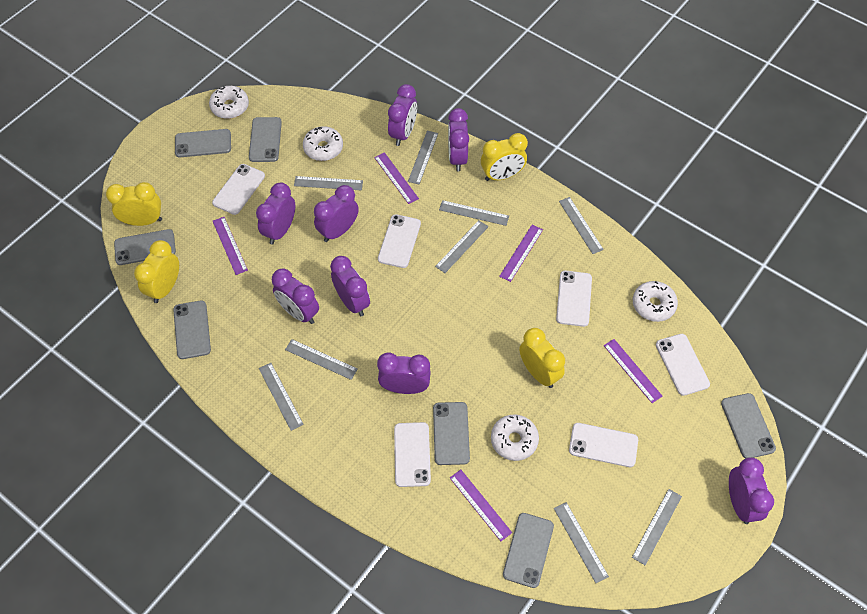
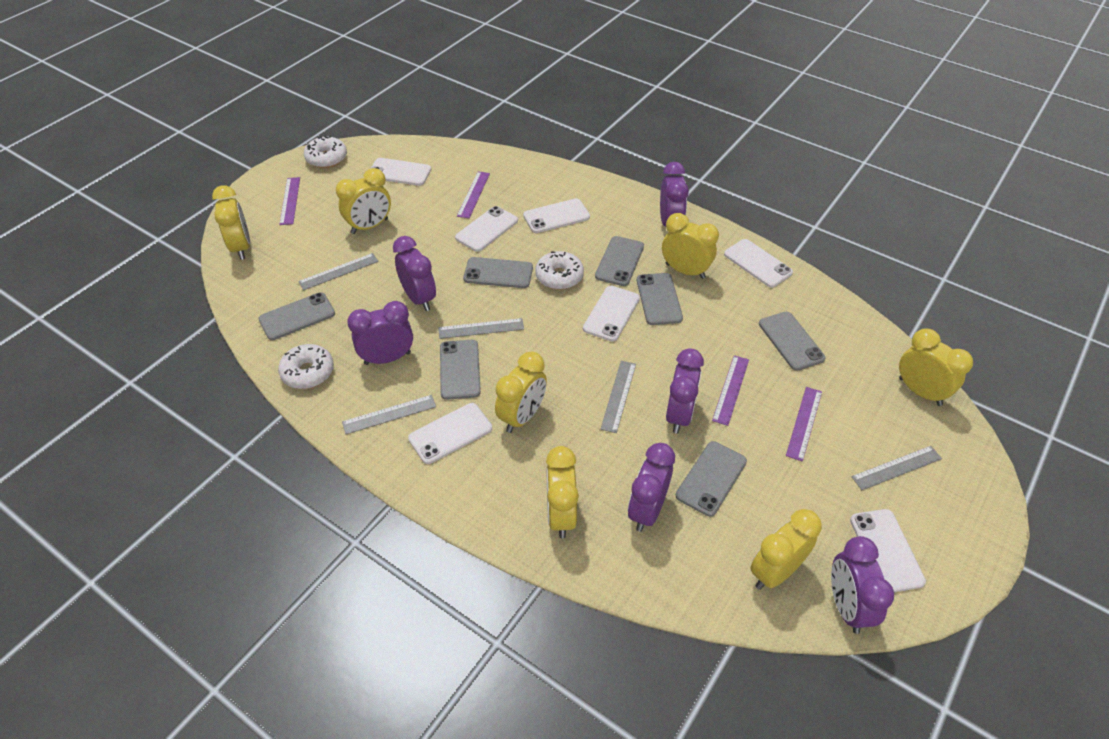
grey ruler: [259,363,304,431] [285,339,358,380] [294,176,363,191] [408,131,438,184] [435,220,488,273] [439,200,509,226] [554,502,609,583] [559,197,604,254] [632,489,682,565] = 9 -> [298,253,379,290] [342,395,436,434] [438,318,524,339] [600,361,636,433] [851,446,942,490] = 5
purple clock: [256,182,295,244] [272,268,319,324] [314,185,359,242] [330,256,370,316] [377,353,431,394] [388,84,417,146] [448,108,469,171] [729,457,774,524] = 8 -> [347,301,413,365] [393,236,436,311] [628,443,675,532] [660,162,689,226] [666,348,704,434] [831,536,894,634] = 6
purple ruler: [213,217,248,275] [374,152,419,204] [450,470,512,541] [499,225,543,282] [604,339,663,403] = 5 -> [279,177,300,225] [457,171,490,218] [712,355,749,426] [786,387,822,462] = 4
white donut: [209,85,249,119] [303,126,343,161] [491,415,539,461] [633,281,678,322] = 4 -> [278,344,334,389] [304,135,347,168] [535,251,584,290] = 3
white phone: [212,164,265,215] [378,214,421,268] [394,422,431,487] [556,271,592,327] [569,423,638,467] [656,334,710,396] = 6 -> [370,158,431,186] [408,403,492,464] [455,206,518,252] [523,198,590,233] [583,286,640,342] [724,239,793,288] [850,509,926,592] = 7
yellow clock: [106,182,162,226] [134,240,179,303] [481,133,528,181] [519,328,565,388] = 4 -> [212,185,250,260] [336,168,391,234] [495,352,547,433] [546,446,579,538] [662,213,719,279] [750,509,822,590] [899,328,973,406] = 7

